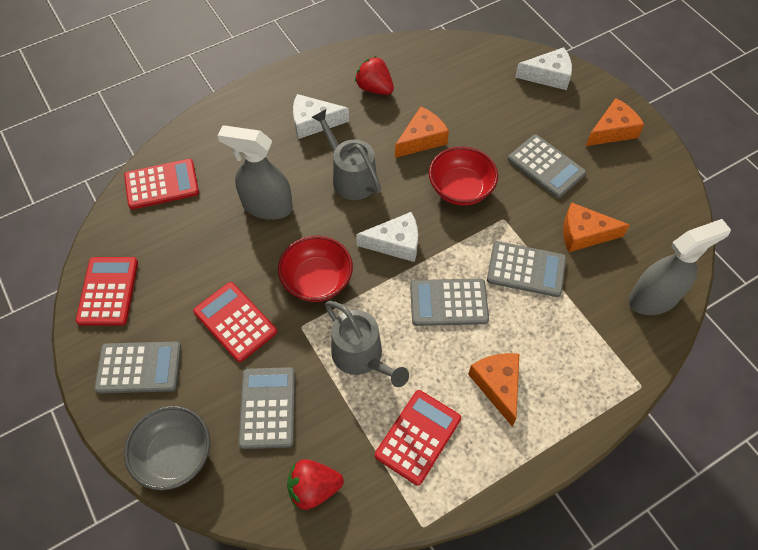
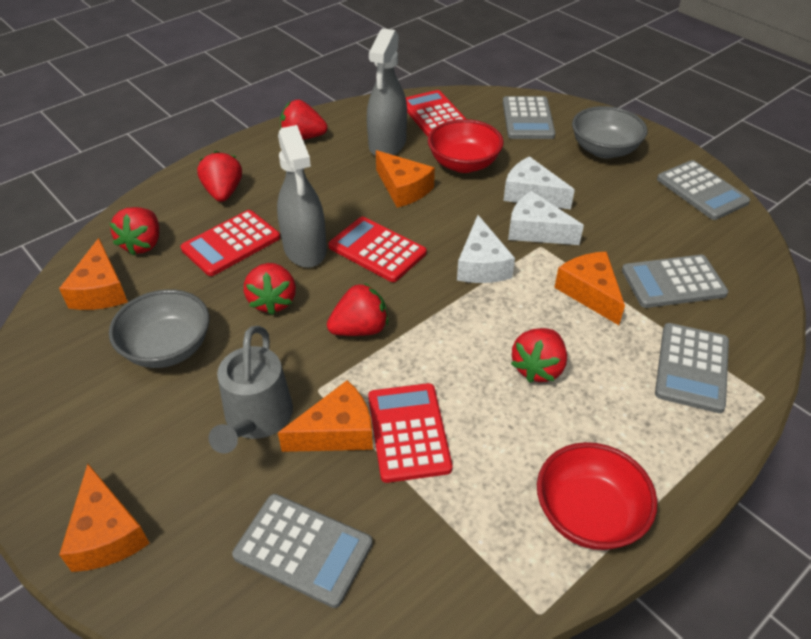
grey bowl: [124,406,210,490] = 1 -> [109,289,209,368] [572,106,647,159] = 2
grey watering can: [311,109,381,200] [325,301,409,387] = 2 -> [208,326,293,453] = 1
orange cheese: [395,107,449,158] [468,353,519,426] [563,202,630,252] [586,98,644,146] = 4 -> [59,238,128,310] [59,464,150,572] [278,380,373,452] [376,150,435,208] [554,251,625,325] = 5
red strawberry: [287,459,344,510] [355,56,394,95] = 2 -> [110,207,159,255] [197,151,242,202] [244,263,296,315] [280,100,328,140] [327,283,388,336] [511,328,567,383] = 6

